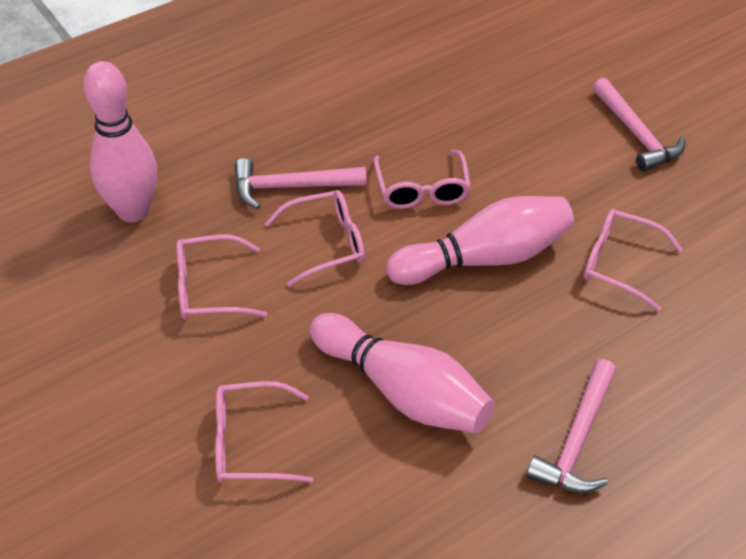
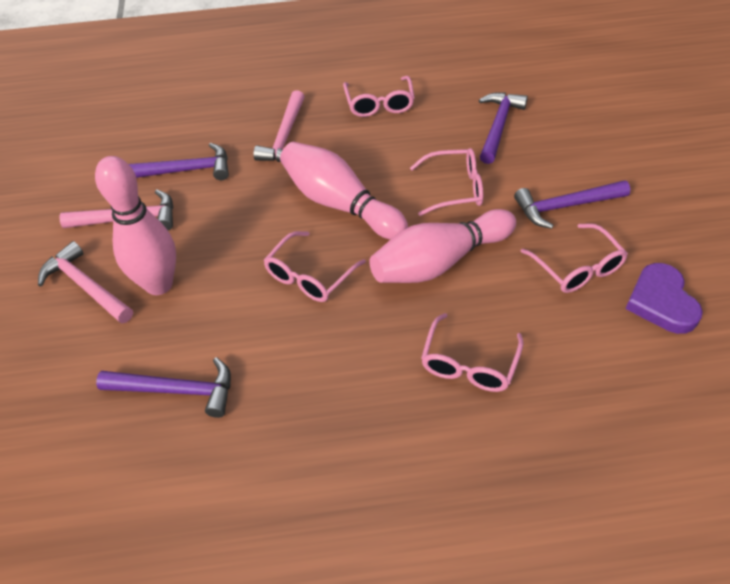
purple hammer: none = 0 -> [96,357,231,418] [129,143,229,180] [479,92,528,164] [514,180,630,229] = 4
purple heart: none = 0 -> [625,263,703,334] = 1

